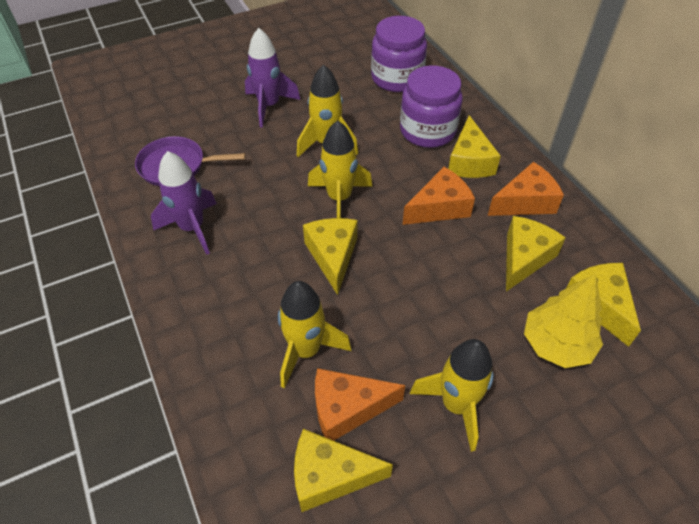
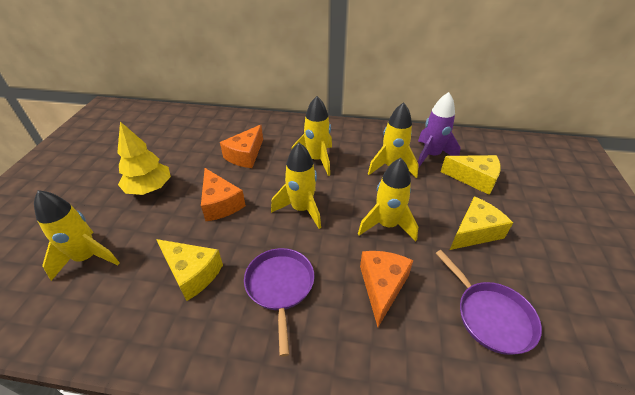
purple jar: [371,16,427,92] [400,66,463,148] = 2 -> none = 0
purple pan: [135,136,246,186] = 1 -> [244,248,314,357] [435,250,542,355] = 2
purple rocket: [151,151,217,255] [245,28,300,128] = 2 -> [418,92,461,168] = 1
yellow cheese: [294,429,393,512] [303,218,357,295] [448,115,501,178] [506,216,566,291] [567,263,641,347] = 5 -> [156,239,223,301] [441,155,501,195] [450,196,513,250] = 3
yellow rocket: [278,281,351,389] [297,65,358,157] [308,121,372,218] [410,339,494,452] = 4 -> [34,190,120,281] [271,143,321,229] [292,96,332,176] [358,158,418,242] [368,102,419,178] = 5

